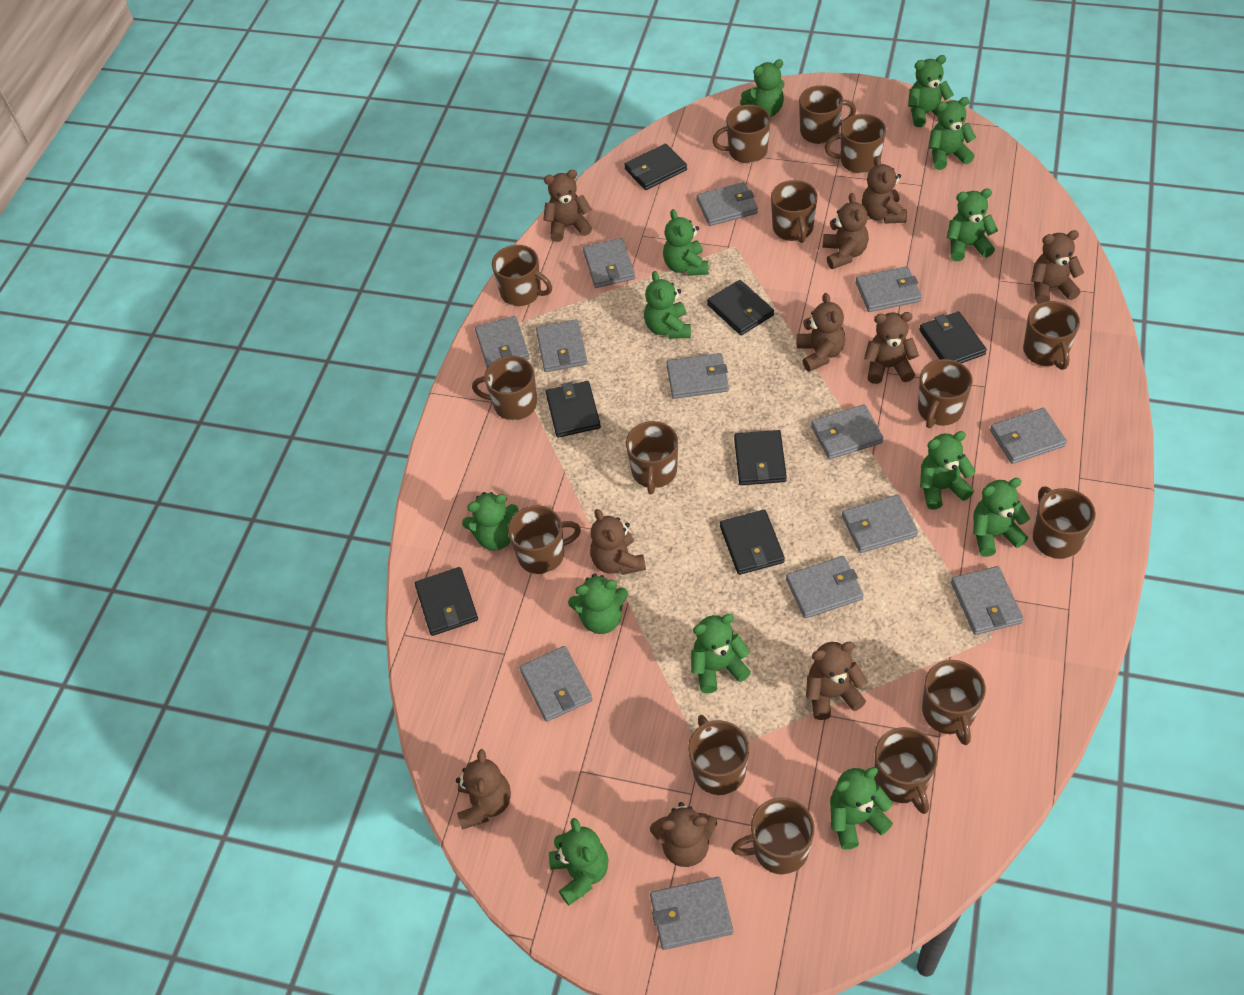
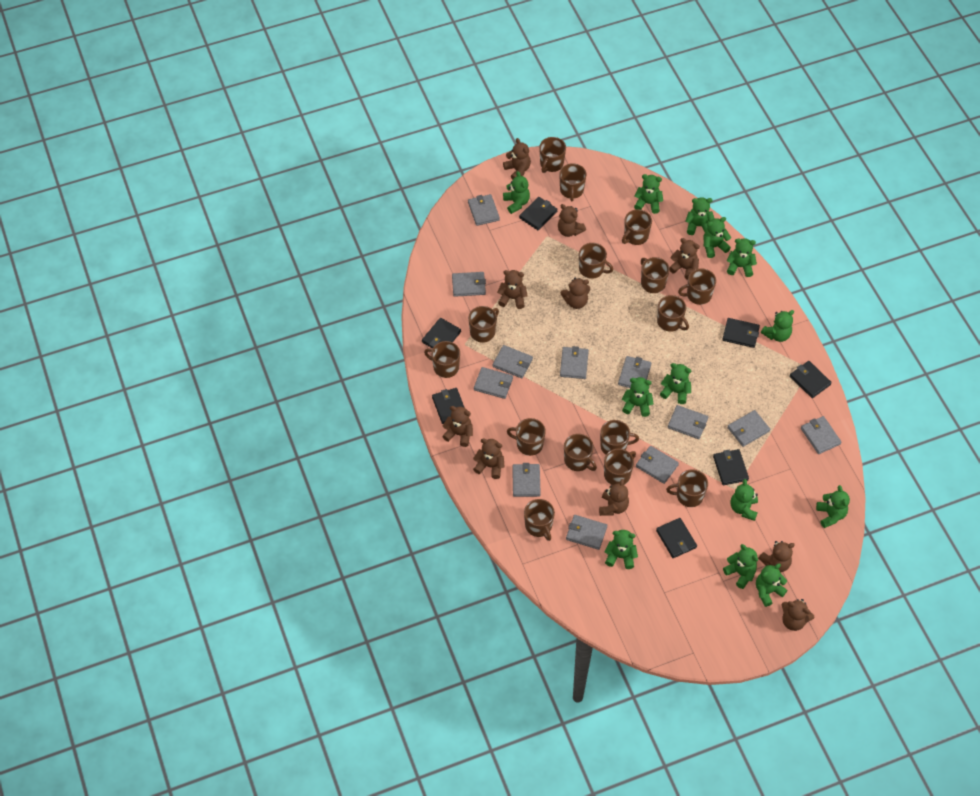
grey wallet: [475,316,530,368] [520,646,592,722] [536,319,587,372] [583,238,635,288] [650,877,733,950] [666,353,729,399] [696,182,758,226] [786,556,864,618] [811,404,884,459] [842,494,918,553] [856,266,922,312] [951,566,1024,635] [990,408,1067,464] = 13 -> [452,272,486,297] [468,194,500,226] [474,367,513,399] [493,345,533,378] [512,463,541,497] [560,346,589,379] [566,515,607,550] [618,356,651,388] [636,446,679,484] [668,405,708,439] [727,410,770,447] [801,416,841,454] = 12

